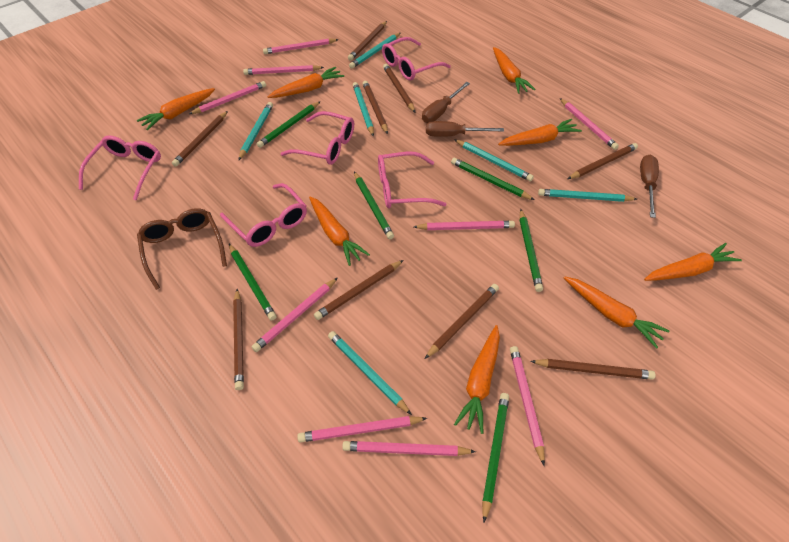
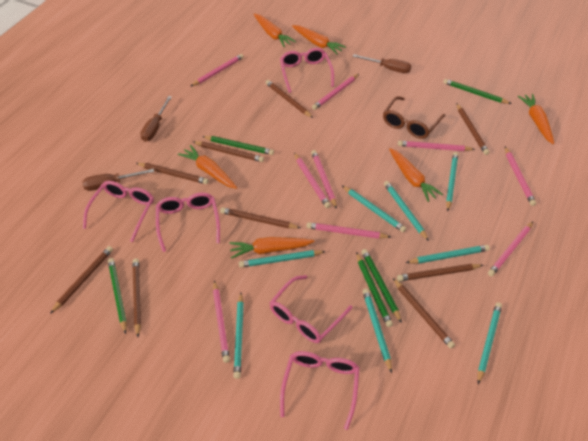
green pencil: [229,244,277,321] [257,101,320,148] [354,171,394,239] [451,158,535,200] [482,393,509,522] [520,209,543,292] = 6 -> [108,258,127,334] [202,136,274,155] [356,252,393,327] [361,249,402,323] [443,79,512,104] = 5
orange carrot: [137,88,215,130] [268,67,344,98] [309,196,370,266] [454,325,500,434] [493,47,535,94] [498,119,582,146] [564,276,669,349] [644,243,742,281] = 8 -> [178,145,237,189] [229,237,315,259] [254,14,296,47] [292,25,346,54] [389,148,443,202] [518,94,554,144] = 6
turquoise pencil: [238,102,273,161] [328,331,412,415] [349,33,401,69] [353,82,374,137] [455,140,534,181] [538,189,637,202] = 6 -> [233,293,244,379] [239,250,326,268] [342,186,406,232] [362,289,392,373] [384,181,429,241] [406,245,490,264] [446,152,458,211] [477,303,502,384] = 8

